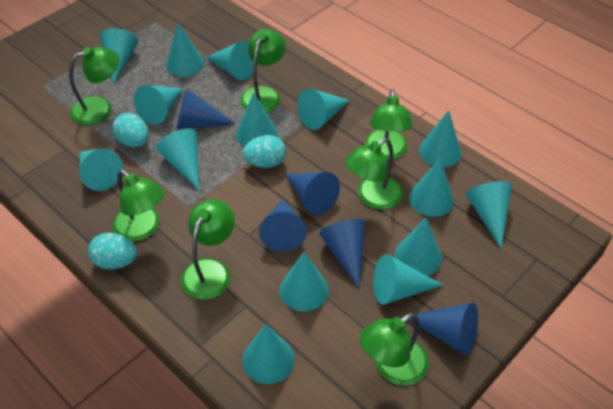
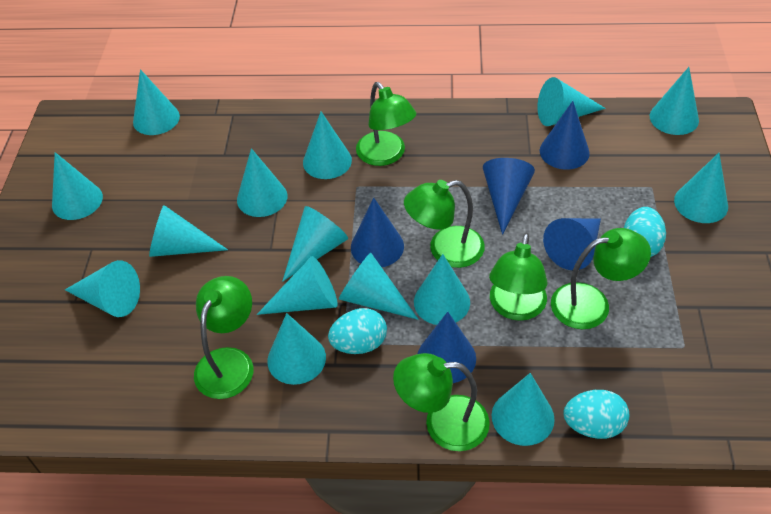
green lamp: [69,47,119,125] [113,169,164,242] [181,199,235,300] [241,29,286,113] [345,138,403,210] [360,313,429,385] [365,89,413,160] = 7 -> [194,276,253,399] [356,82,416,166] [393,353,490,451] [404,180,485,268] [489,233,547,321] [551,228,651,329] = 6

